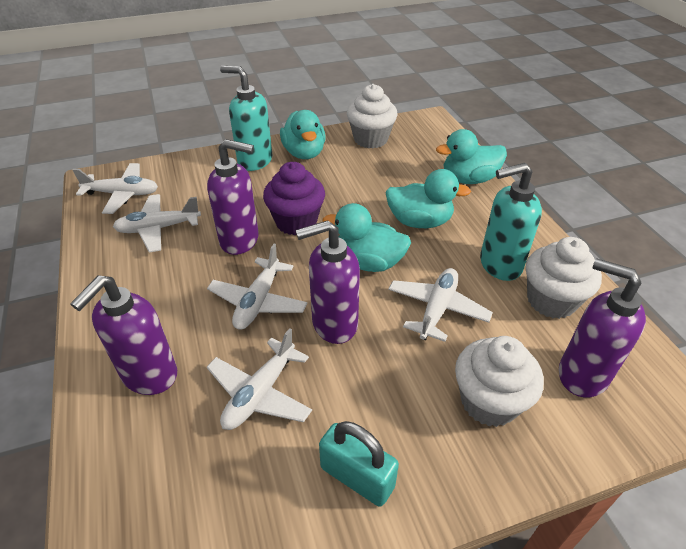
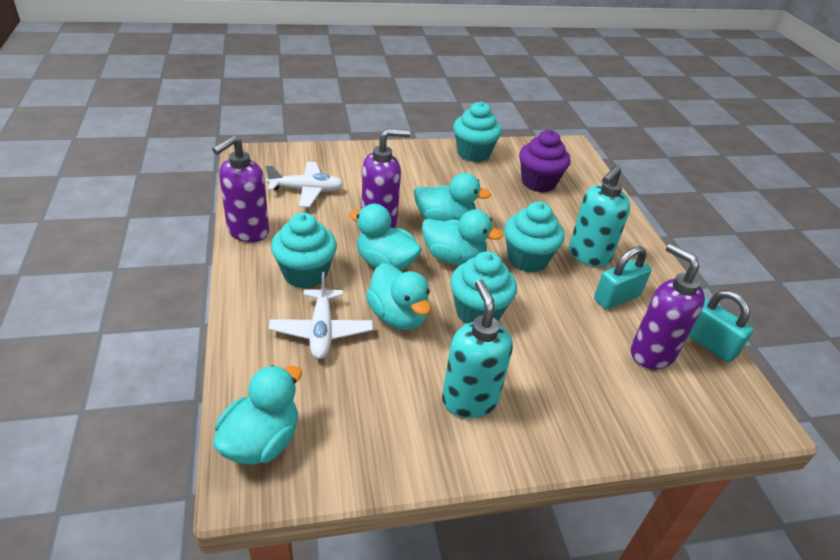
purple soap dispenser: [70,275,177,395] [207,139,259,255] [296,220,360,344] [559,258,646,398] = 4 -> [212,135,269,242] [361,129,410,228] [631,243,705,369] = 3
turquoise cupcake: none = 0 -> [271,213,337,289] [450,251,517,324] [453,102,502,162] [504,202,564,273] = 4
turquoise duck: [280,110,326,159] [322,203,411,272] [385,169,471,228] [436,129,507,184] = 4 -> [213,365,302,465] [349,204,422,271] [366,263,431,330] [414,173,491,221] [422,209,503,265] = 5
turquoise padlock: [319,421,399,507] = 1 -> [594,246,651,309] [688,290,754,362] = 2
white cupcake: [347,84,397,148] [455,336,544,427] [526,237,602,319] = 3 -> none = 0
white plane: [73,163,158,214] [113,194,201,253] [207,244,307,330] [207,328,312,430] [388,268,493,342] = 5 -> [265,162,343,207] [269,272,373,359] = 2

